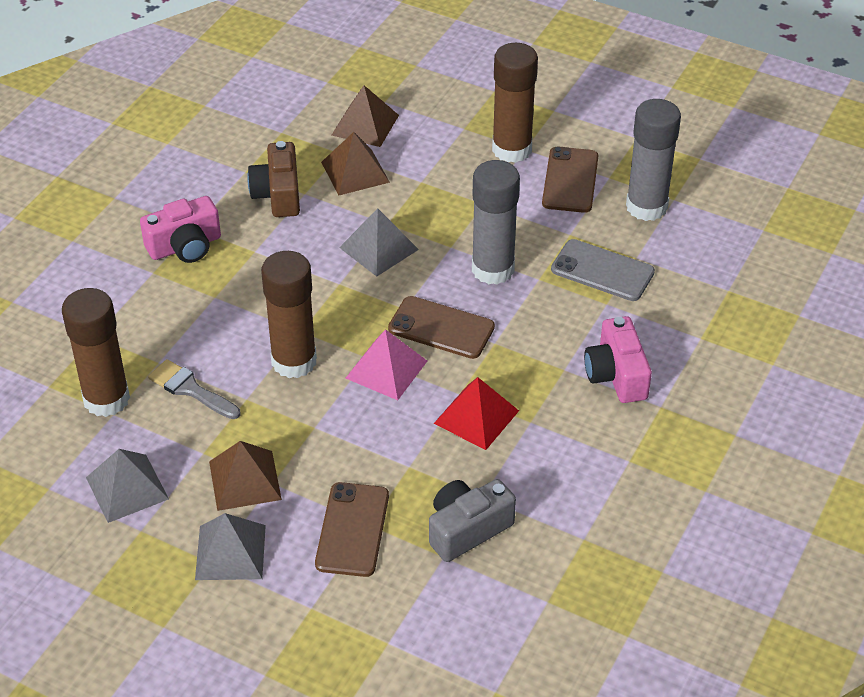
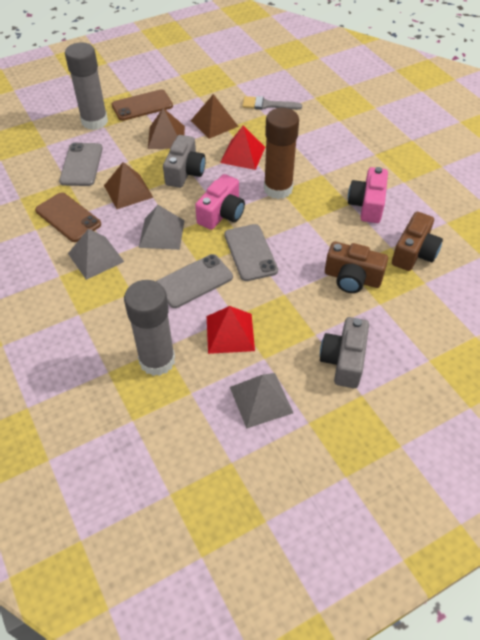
brown camera: [247,141,300,217] = 1 -> [325,242,388,293] [392,212,443,271] = 2
brown glue stick: [62,288,130,417] [261,251,317,378] [492,43,538,163] = 3 -> [264,108,299,199] = 1
brown phone: [315,482,389,577] [388,296,495,359] [542,146,598,213] = 3 -> [35,192,101,242] [112,90,173,121] = 2
grey camera: [429,479,516,562] = 1 -> [163,135,206,188] [320,317,369,388] = 2
grey phone: [551,239,655,301] = 1 -> [59,143,103,186] [156,254,233,308] [224,224,278,281] = 3
pink pyramid: [346,329,427,400] = 1 -> none = 0
red pyramid: [434,377,519,450] = 1 -> [207,306,255,354] [220,125,265,170] = 2

